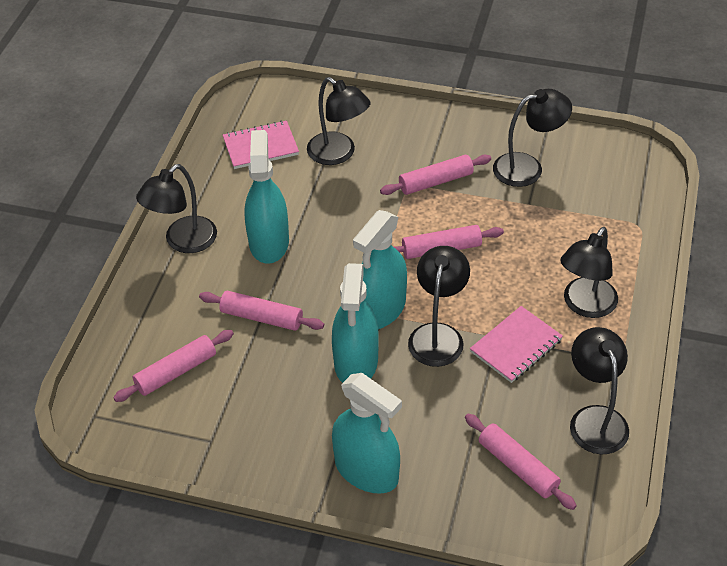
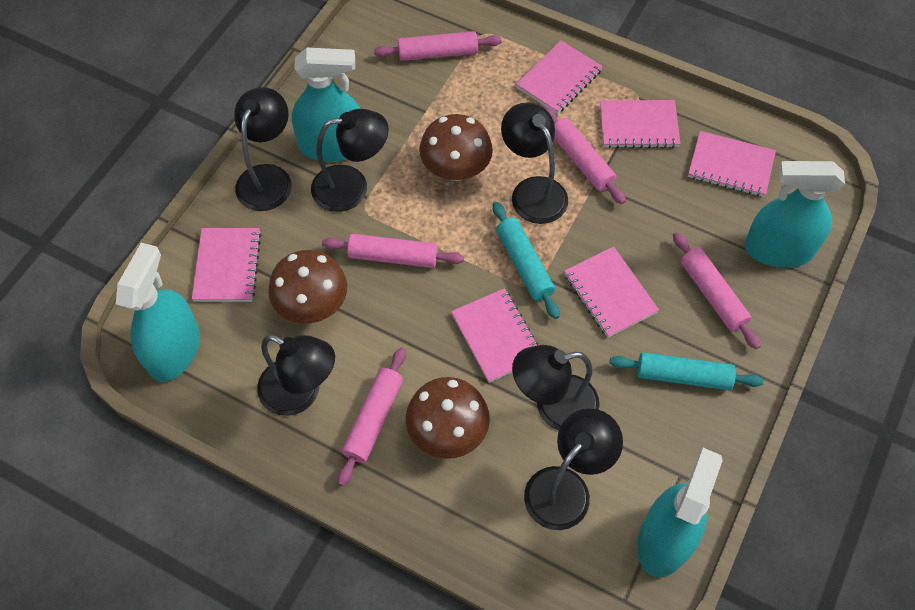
brown mushroom: none = 0 -> [268,250,347,324] [406,377,490,459] [419,114,493,181] = 3
pink notebook: [223,121,299,169] [470,306,563,383] = 2 -> [192,228,261,302] [451,288,538,383] [516,41,603,114] [564,246,659,338] [600,100,680,148] [688,131,776,197] = 6
turquoise rolling pin: none = 0 -> [493,202,560,319] [610,352,764,390] = 2

